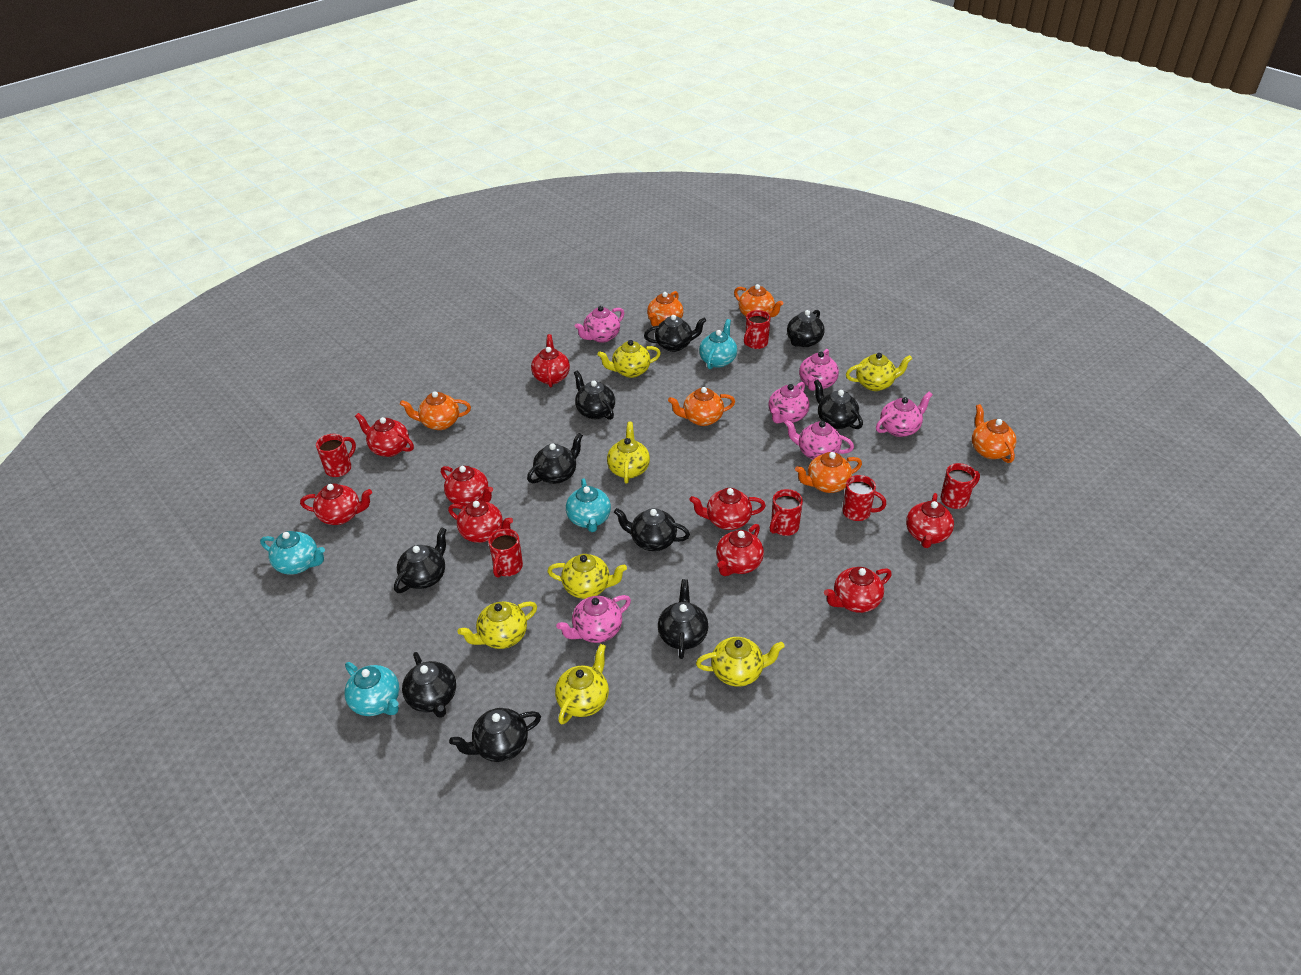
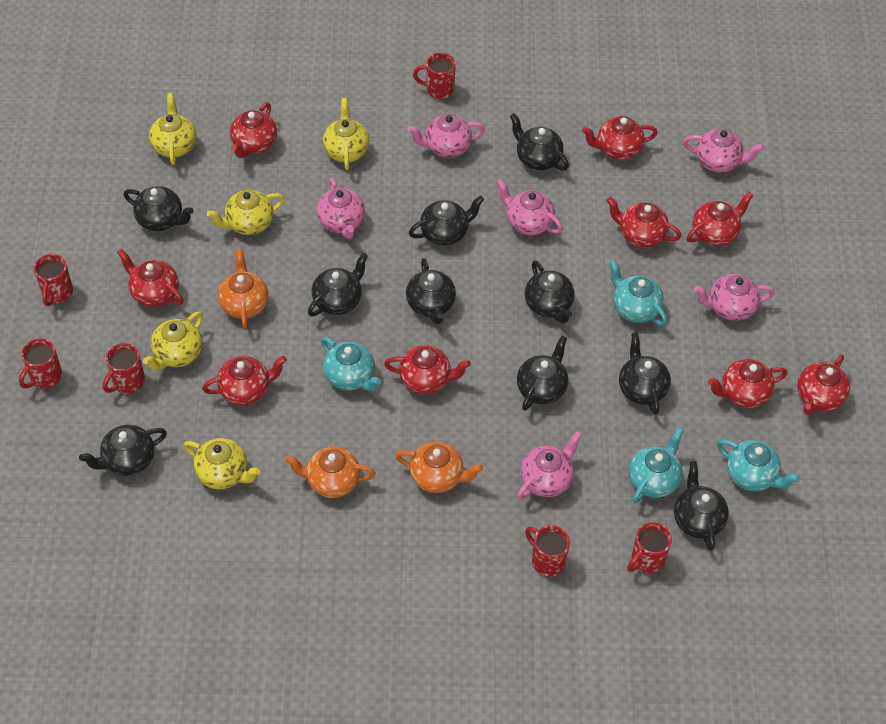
orange teapot: [400,391,471,430] [647,291,683,326] [668,387,735,426] [734,284,784,317] [795,452,862,493] [972,404,1016,463] = 6 -> [218,249,268,328] [285,446,376,498] [395,442,483,493] = 3
yellow teapot: [458,601,537,649] [547,554,627,599] [555,644,609,725] [597,340,661,378] [607,422,650,484] [696,637,785,687] [846,353,912,391] = 7 -> [143,312,203,370] [149,93,196,165] [183,438,260,489] [207,190,285,235] [323,98,370,170] = 5

